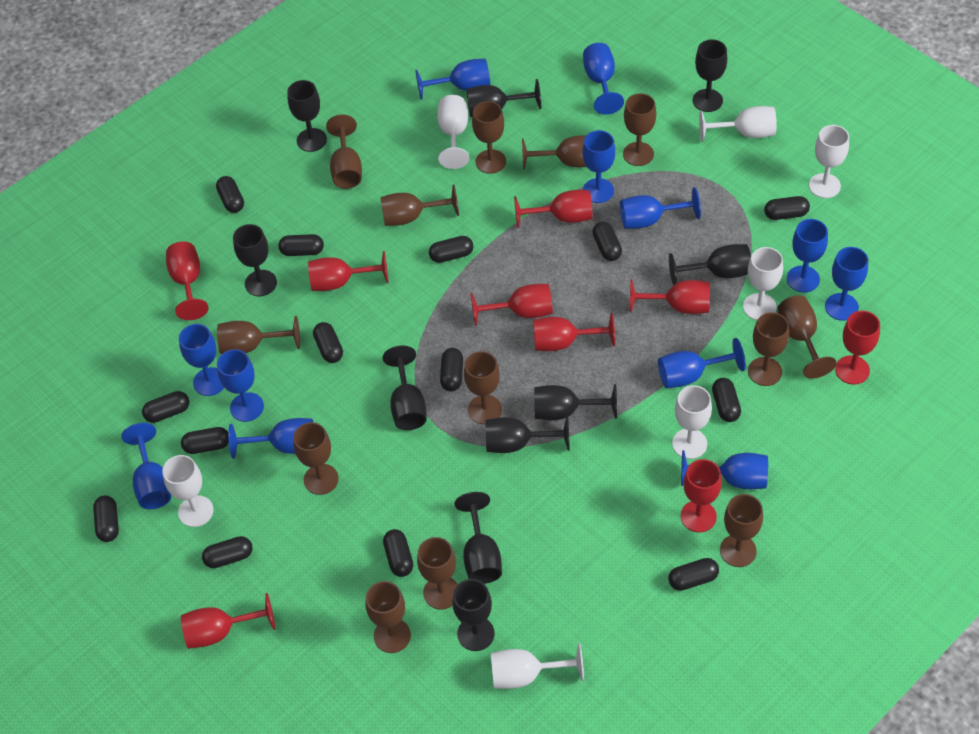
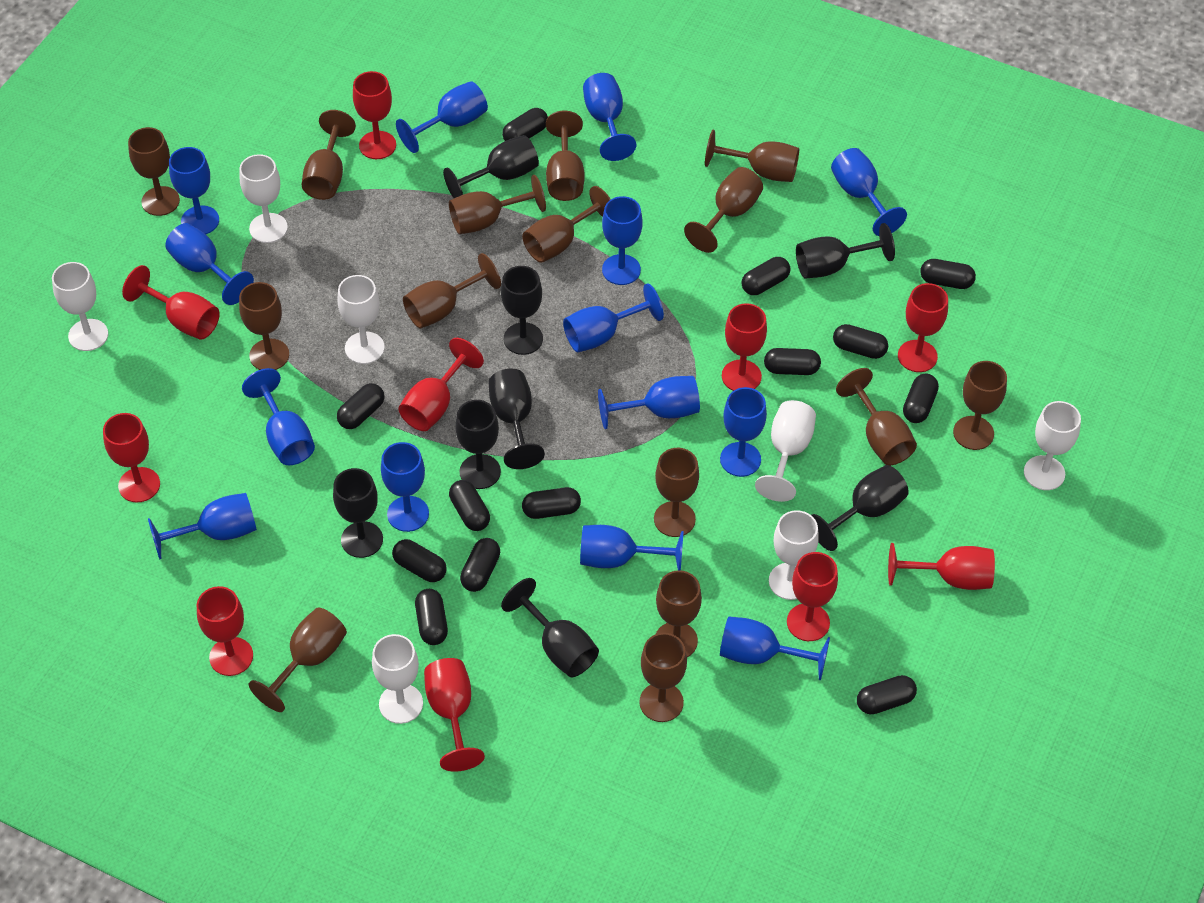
black capsule: [93,495,119,542] [142,391,189,423] [181,427,229,454] [202,536,253,568] [216,176,244,213] [278,234,324,256] [313,322,343,363] [383,529,413,577] [429,236,474,263] [440,348,463,391] [592,222,622,261] [668,558,719,591] [712,378,741,422] [764,196,810,220] = 14 -> [337,383,384,429] [392,539,447,582] [415,589,448,645] [449,480,490,531] [460,538,500,592] [502,108,548,141] [522,487,581,519] [741,257,790,295] [764,348,821,375] [833,324,888,359] [857,675,917,714] [903,374,939,423] [920,259,976,289] = 13
black goblet: [233,224,277,296] [287,80,327,152] [383,346,427,430] [452,579,495,651] [455,492,502,584] [467,79,541,117] [486,416,569,453] [534,384,617,420] [669,244,751,285] [692,39,727,112] = 10 -> [333,468,383,558] [443,135,539,198] [455,400,501,489] [489,369,545,469] [501,266,543,355] [501,578,599,677] [796,223,895,279] [811,465,909,551] = 8
blue goblet: [122,423,171,509] [179,324,224,396] [217,349,264,422] [228,418,313,459] [415,59,490,100] [582,130,615,203] [583,43,624,115] [620,187,701,229] [658,338,746,388] [681,450,768,489] [787,219,828,293] [825,247,868,321] = 12 -> [148,493,257,560] [165,223,254,305] [169,147,219,234] [242,368,315,465] [381,442,429,532] [396,81,488,153] [563,284,664,352] [580,525,684,570] [583,73,636,161] [598,376,700,429] [602,196,643,285] [720,387,767,477] [720,616,830,680] [831,148,907,236] = 14
brown goblet: [217,316,300,354] [293,422,339,495] [326,115,362,189] [366,581,411,653] [380,185,459,226] [417,537,458,609] [464,351,502,424] [472,101,506,174] [522,135,586,170] [623,93,656,166] [720,494,763,567] [748,312,789,386] [777,295,837,379] = 13 -> [128,127,180,216] [239,282,289,370] [249,607,347,712] [302,110,356,200] [403,253,501,329] [449,175,546,234] [522,186,611,263] [546,111,585,201] [639,633,687,722] [654,448,699,537] [656,570,702,657] [684,167,763,253] [705,130,799,182] [836,368,917,465] [953,361,1007,450] = 15
red goblet: [166,241,209,320] [181,593,276,649] [308,251,389,291] [471,284,553,326] [514,190,593,228] [533,313,615,351] [630,279,710,314] [680,459,722,533] [835,311,880,385] = 9 -> [103,413,160,503] [122,265,220,340] [197,586,253,676] [353,71,396,159] [398,338,484,431] [424,658,485,772] [722,303,767,391] [787,552,838,641] [888,543,995,590] [898,283,948,372] = 10

